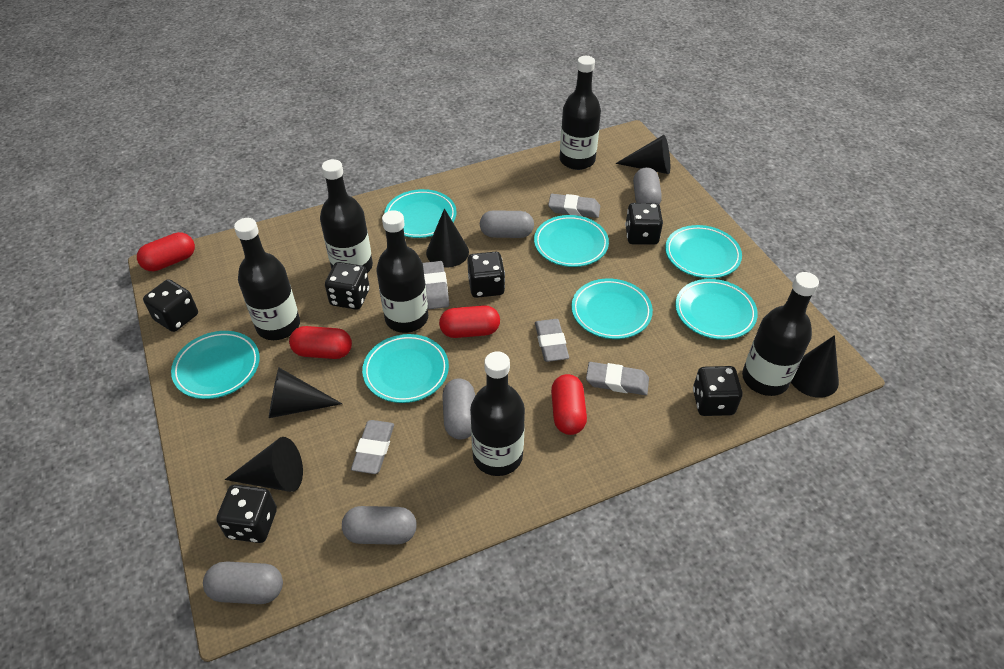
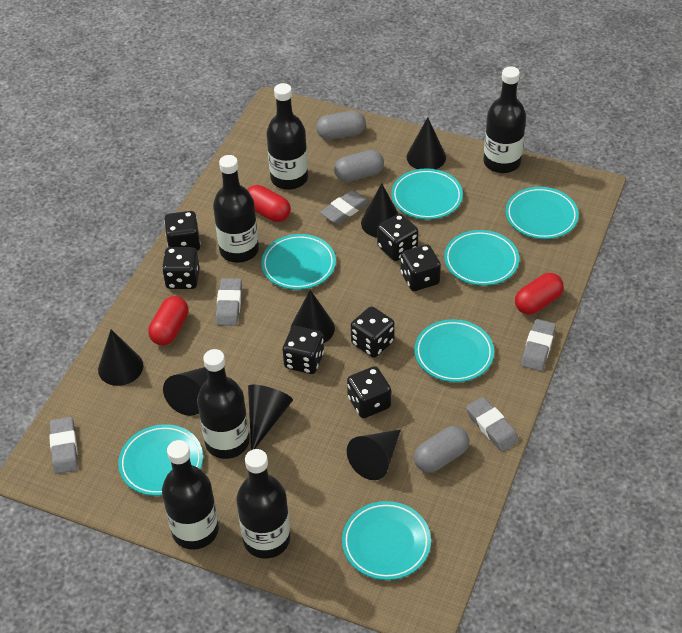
black cone: [225,437,303,492] [269,368,342,418] [426,208,469,268] [615,135,670,174] [791,335,839,398] = 5 -> [98,329,143,386] [163,367,208,416] [248,385,293,450] [291,290,335,343] [347,429,401,480] [361,183,399,238] [407,117,446,169] = 7
black dice: [143,279,198,332] [216,484,277,543] [325,262,370,310] [467,252,505,298] [625,203,663,245] [693,366,743,416] = 6 -> [162,247,200,289] [164,211,201,251] [283,326,324,374] [347,366,391,418] [351,306,395,358] [377,213,418,261] [401,244,441,291] = 7
grey capsule: [203,562,283,604] [342,506,417,545] [442,379,475,439] [480,210,534,238] [633,167,662,204] = 5 -> [316,111,366,140] [334,150,384,182] [414,426,469,473] = 3
red capsule: [137,232,195,271] [289,326,352,359] [439,305,500,338] [551,374,587,435] = 4 -> [148,296,189,345] [247,185,291,222] [515,273,564,315] = 3

